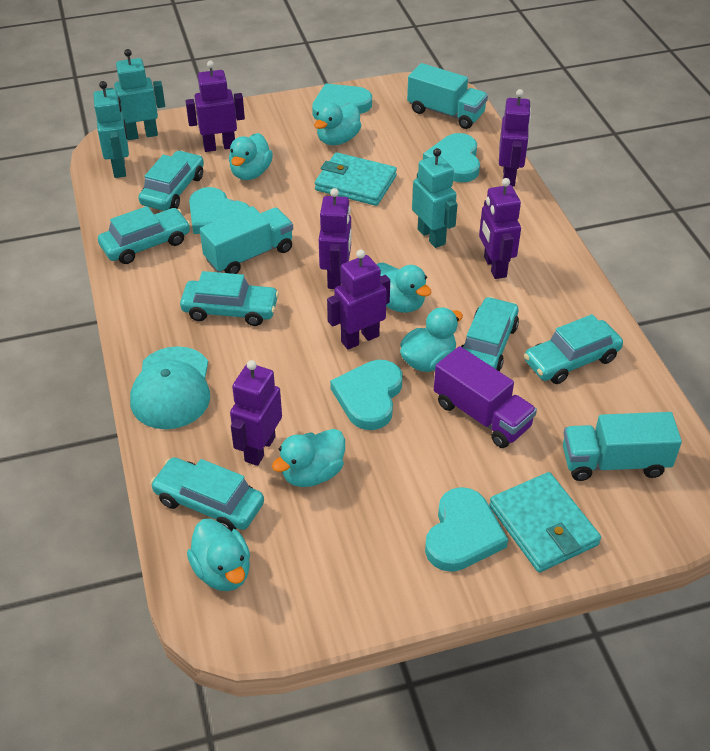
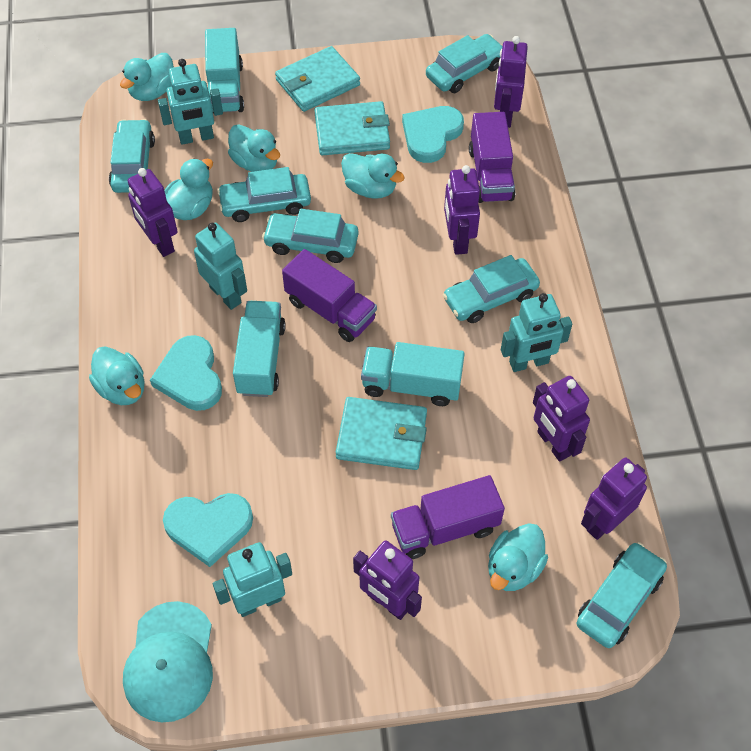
purple truck: [434,346,537,448] = 1 -> [282,249,377,342] [391,475,505,559] [469,112,515,203] = 3
turquoise heart: [189,187,250,234] [312,83,372,120] [330,360,403,430] [423,133,480,183] [425,487,508,572] = 5 -> [150,335,222,411] [163,493,253,567] [402,106,464,163] = 3
turquoise robot: [93,81,129,178] [105,49,165,140] [412,148,458,248] = 3 -> [158,59,223,145] [194,223,247,310] [213,542,292,617] [501,293,572,372] = 4
turquoise wallet: [315,152,397,206] [489,472,601,572] = 2 -> [275,46,360,112] [314,101,390,155] [336,397,427,470] = 3

